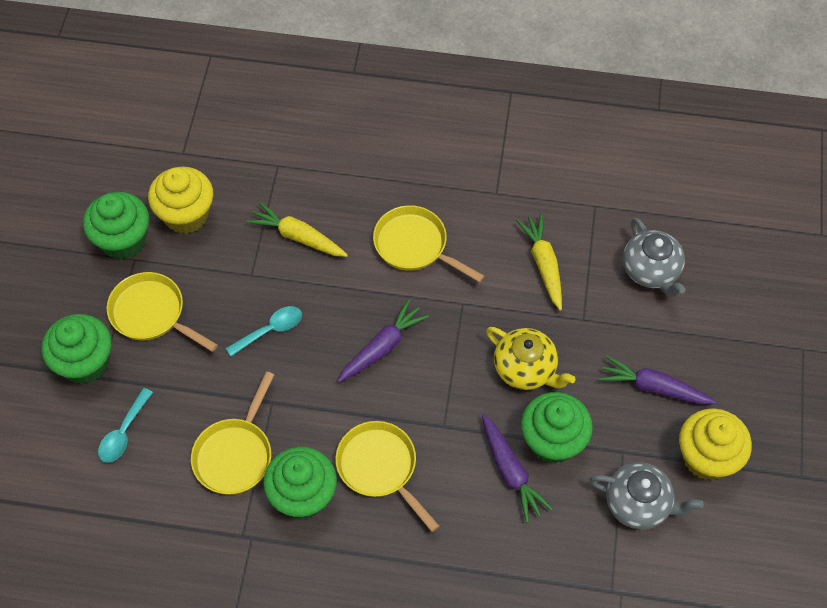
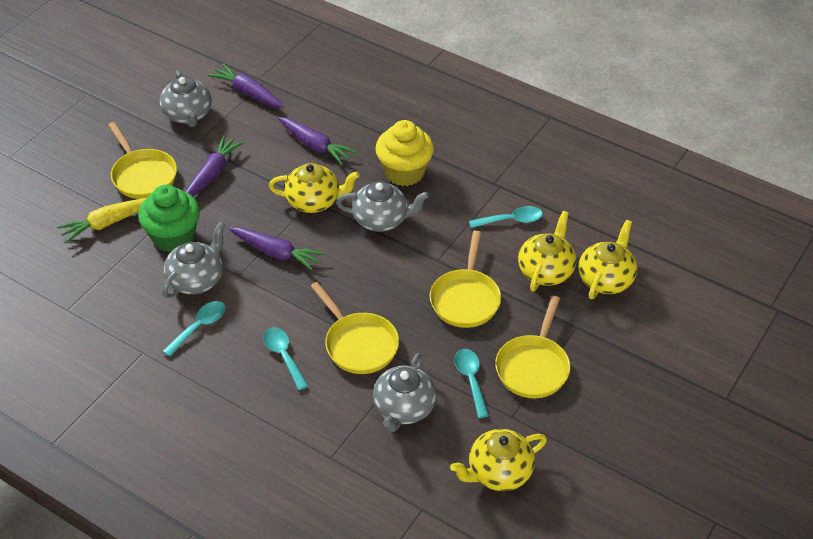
green cupcake: [42,314,112,384] [83,192,149,259] [263,447,337,519] [521,392,593,464] = 4 -> [138,185,200,252] = 1
grey teapot: [590,462,704,529] [623,218,686,297] = 2 -> [159,70,212,127] [162,222,225,298] [337,181,429,232] [373,353,436,433] = 4
purple carrot: [338,299,429,382] [482,414,553,522] [599,356,716,405] = 3 -> [185,135,244,197] [208,64,284,108] [229,227,325,271] [278,117,357,165] = 4
turquoise spoon: [98,388,153,463] [226,306,302,357] = 2 -> [163,301,225,357] [263,327,308,390] [454,349,489,418] [469,206,543,228] = 4
yellow carrot: [246,202,348,257] [516,214,562,311] = 2 -> [57,198,146,243] = 1
yellow cupcake: [148,167,213,234] [679,408,752,480] = 2 -> [375,120,434,186] = 1
yellow teapot: [486,327,575,390] = 1 -> [269,163,360,213] [450,429,547,491] [518,211,576,292] [578,220,637,299] = 4

